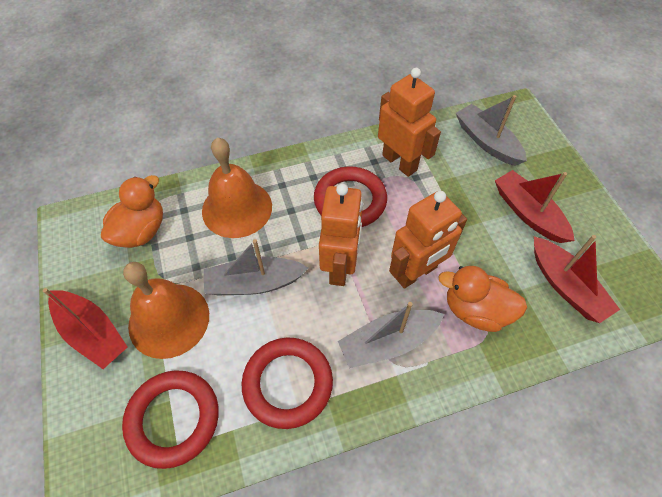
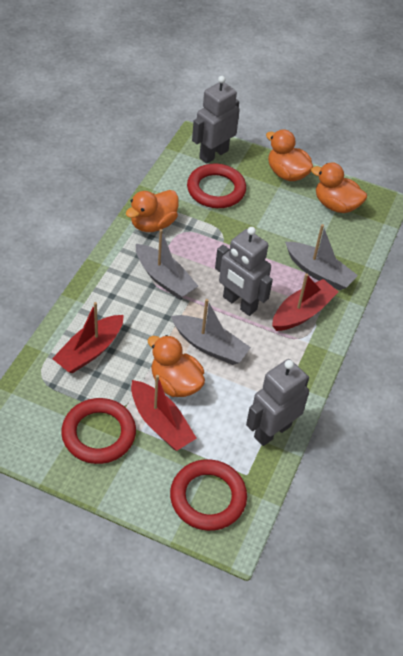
grey robot: none = 0 -> [192,76,240,164] [215,227,273,316] [246,359,309,446] = 3
orange bell: [123,262,209,359] [202,137,272,238] = 2 -> none = 0
orange duck: [101,175,163,248] [438,266,527,332] = 2 -> [126,190,179,232] [148,335,205,397] [266,129,313,181] [311,162,367,213] = 4
orange robot: [319,184,363,286] [378,68,441,177] [389,191,467,289] = 3 -> none = 0

